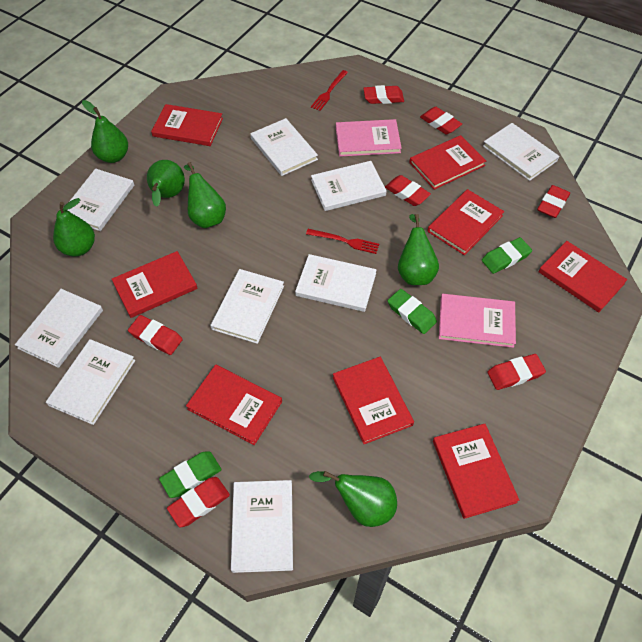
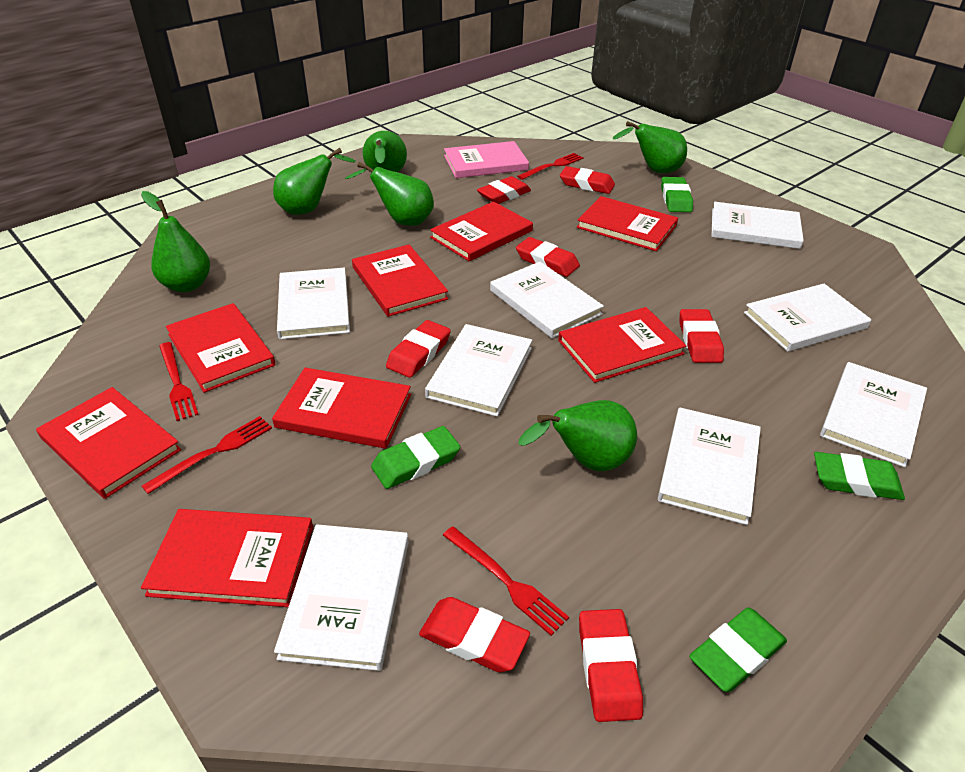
green eraser: [159,451,222,498] [388,289,437,334] [482,237,532,274] = 3 -> [371,426,460,489] [661,177,693,212] [689,607,787,692] [814,452,905,500] = 4
pink book: [336,119,402,157] [439,294,516,348] = 2 -> [444,141,529,178] = 1
red fork: [306,229,379,254] [311,70,348,111] = 2 -> [142,416,272,494] [159,342,199,421] [443,526,569,636] [517,153,584,180] = 4
white book: [15,289,103,368] [46,339,135,425] [68,168,134,231] [210,269,284,344] [231,480,293,573] [250,118,318,176] [295,254,377,312] [311,161,387,211] [483,123,559,181] = 9 -> [274,524,409,671] [277,268,350,340] [425,324,532,417] [490,262,604,338] [658,408,761,525] [712,202,804,249] [744,284,872,352] [820,362,927,467] = 8

